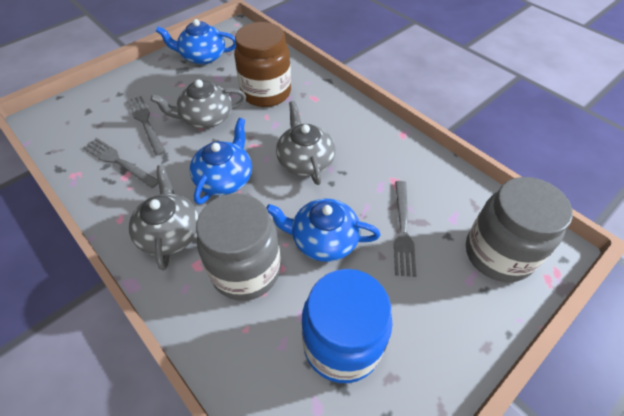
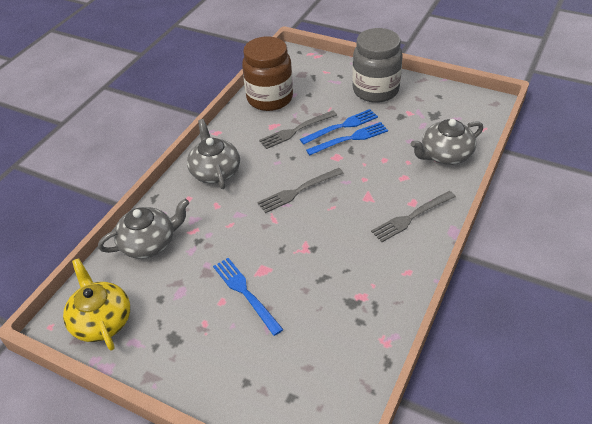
blue fork: none = 0 -> [213,258,284,336] [300,109,378,144] [306,122,388,155] = 3
blue jar: [301,269,392,383] = 1 -> none = 0
blue teapot: [156,19,236,65] [190,118,252,204] [266,199,381,262] = 3 -> none = 0
grey jar: [196,193,281,301] [466,177,573,282] = 2 -> [352,28,403,103] = 1
yellow teapot: none = 0 -> [63,258,130,351] = 1

